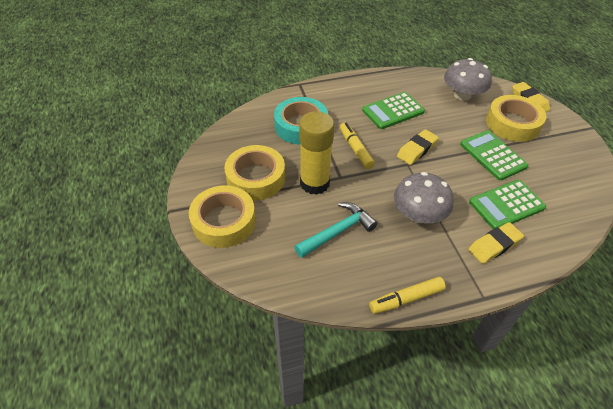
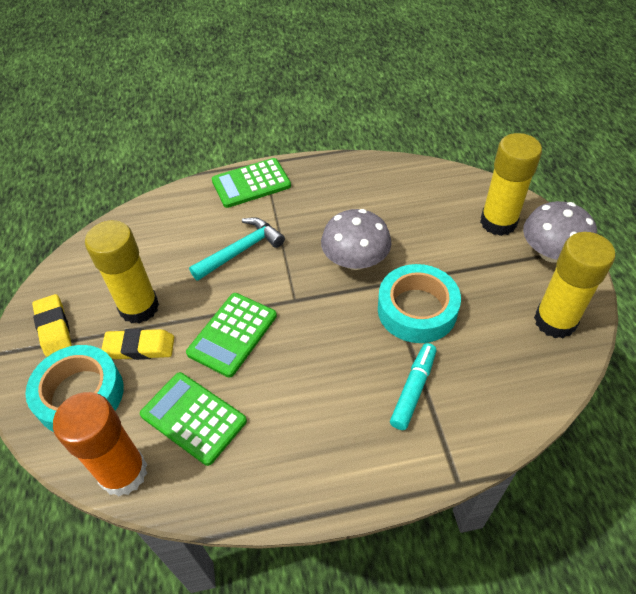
orange glue stick: none = 0 -> [53,392,147,497] = 1
turquoise marker: none = 0 -> [390,343,436,430] = 1
turquoise tape: [274,97,328,145] = 1 -> [25,345,123,432] [378,264,461,343] = 2
yellow eraser: [397,129,439,165] [468,222,524,264] [512,82,550,112] = 3 -> [32,294,72,357] [102,328,174,360] = 2
yellow glue stick: [299,111,335,195] = 1 -> [85,220,159,324] [480,133,542,236] [534,232,615,338] = 3
yellow marker: [340,122,375,169] [369,277,446,314] = 2 -> none = 0
yellow tape: [189,185,256,248] [224,145,285,201] [486,95,546,142] = 3 -> none = 0

